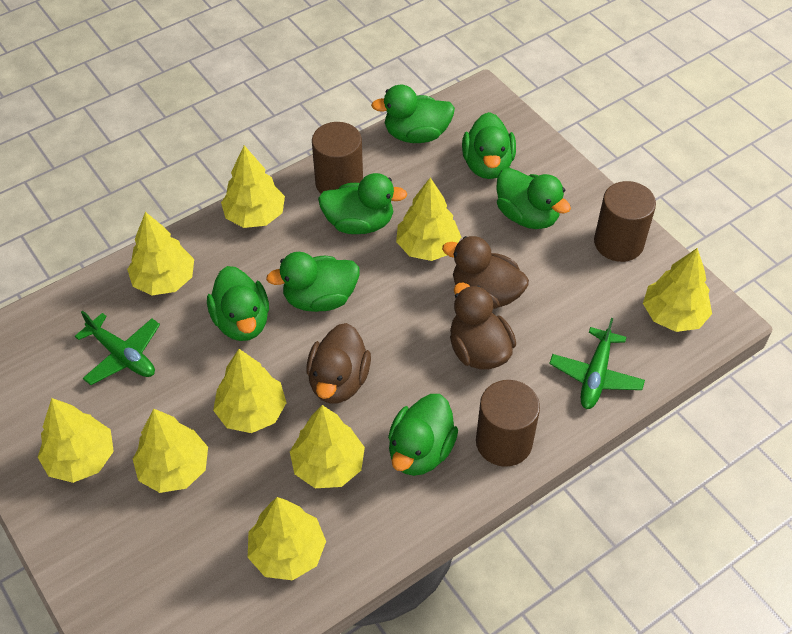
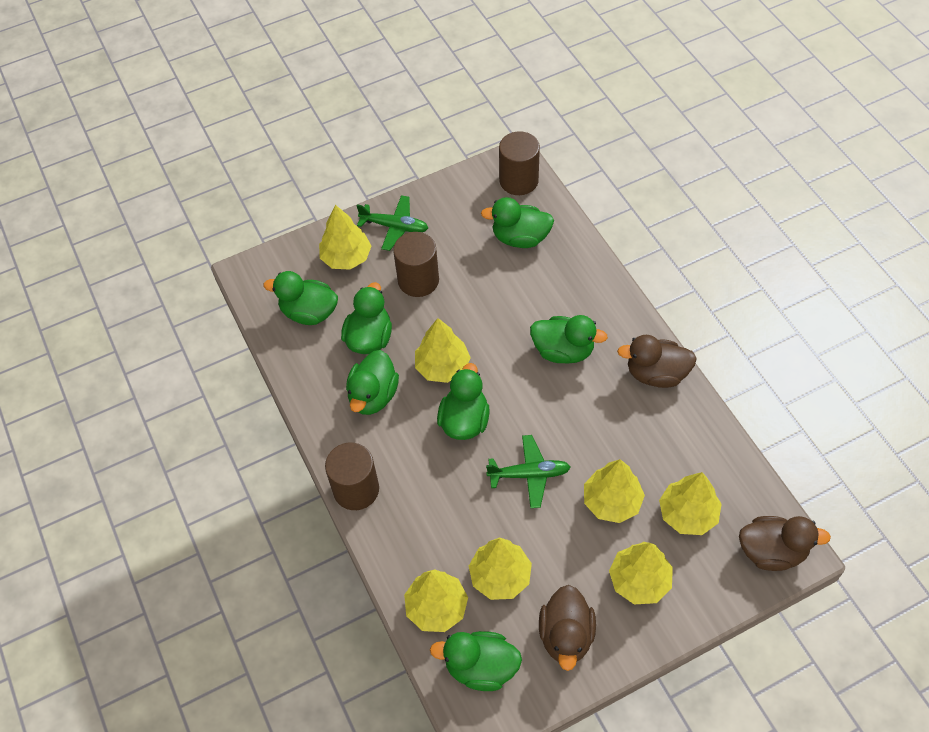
yellow tree: [38,398,114,483] [127,212,194,296] [133,408,208,493] [213,349,287,433] [221,145,285,228] [248,497,326,580] [290,405,365,488] [396,177,461,261] [643,248,712,332] = 9 -> [319,205,371,270] [404,569,468,632] [415,318,471,383] [469,538,532,600] [584,459,645,523] [609,542,673,604] [659,472,721,535] = 7

